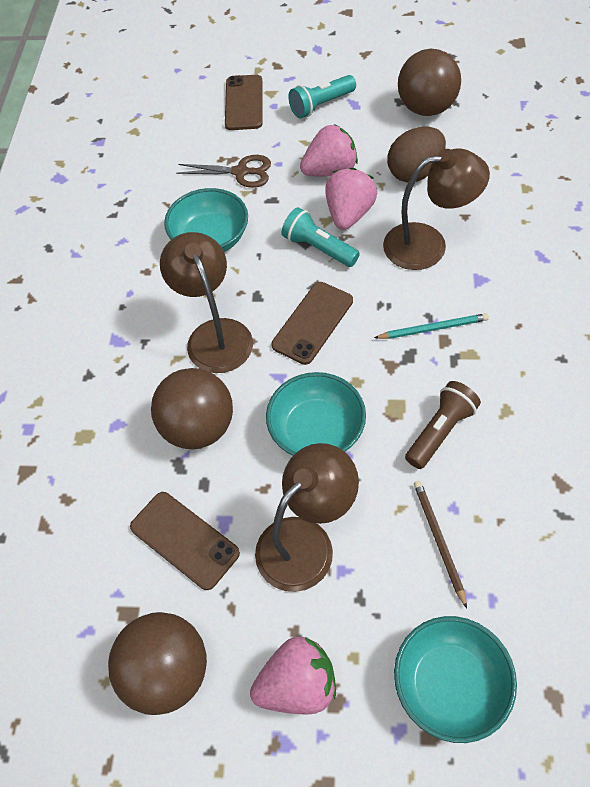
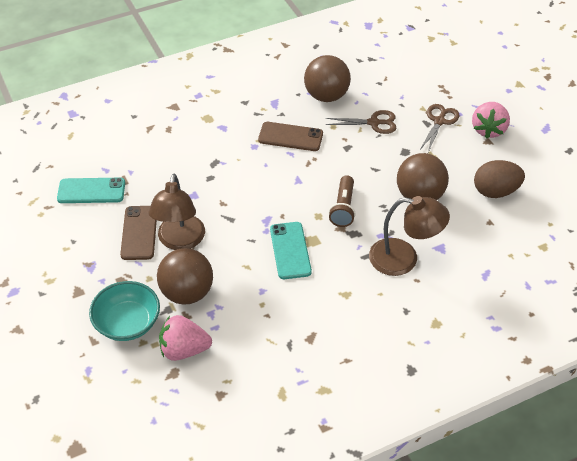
brown lamp: [160,232,253,373] [255,443,359,592] [383,148,490,270] = 3 -> [148,174,205,250] [369,196,450,276] = 2
brown pencil: [414,481,467,608] = 1 -> none = 0
brown phone: [130,492,240,590] [225,75,262,130] [271,282,353,365] = 3 -> [120,206,157,260] [258,122,323,151] = 2
brown scissors: [176,155,271,188] = 1 -> [326,110,396,134] [420,104,460,152] = 2
pink strawberry: [250,637,336,714] [300,124,358,176] [325,168,377,230] = 3 -> [159,315,212,361] [472,102,510,138] = 2
turquoise bowl: [164,188,248,252] [266,372,366,455] [394,616,517,743] = 3 -> [89,281,160,341] = 1
turquoise flashlight: [281,207,360,267] [288,75,356,118] = 2 -> none = 0
turquoise pencil: [374,313,489,339] = 1 -> none = 0
turquoise phone: none = 0 -> [57,178,125,203] [270,222,312,279] = 2

